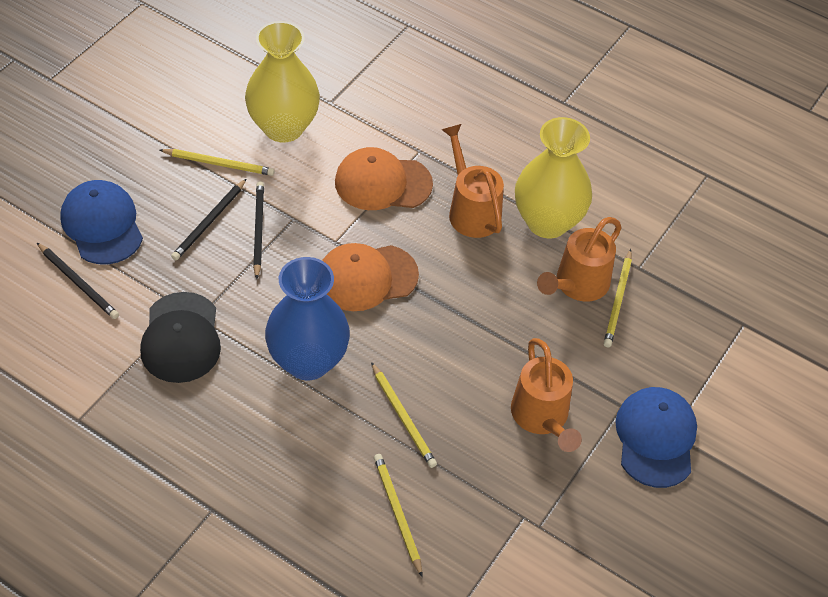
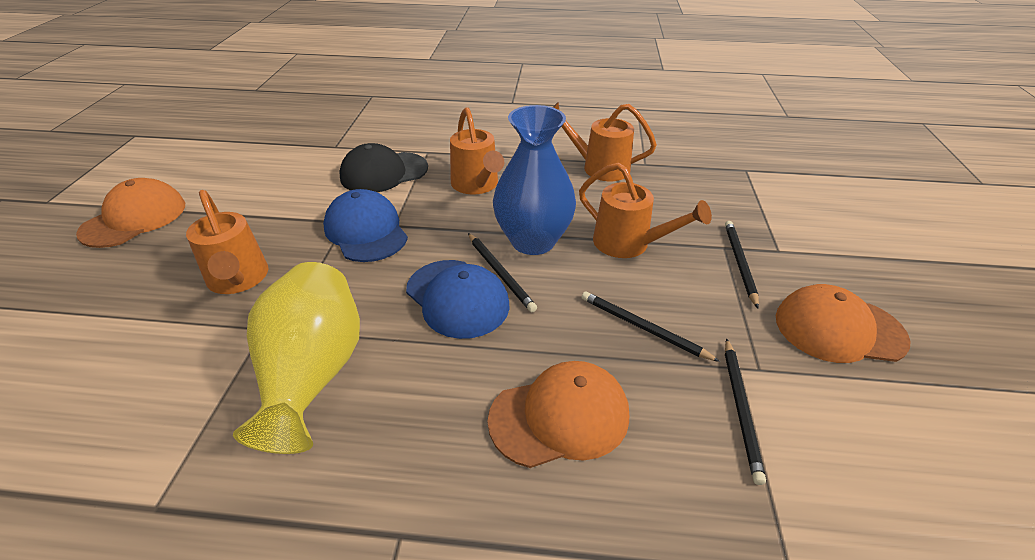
black pencil: [37,243,119,319] [171,179,246,261] [253,181,264,279] = 3 -> [468,233,537,312] [582,291,720,362] [725,221,759,308] [725,338,766,485] = 4
orange cap: [322,243,419,311] [335,147,433,210] = 2 -> [76,178,185,248] [488,361,629,468] [776,284,911,363] = 3
orange watering can: [441,124,504,238] [511,338,582,452] [537,217,622,302] = 3 -> [186,190,268,294] [450,107,504,194] [553,102,657,181] [579,163,712,258] = 4
yellow pencil: [160,149,275,176] [371,362,437,468] [374,454,423,577] [604,249,632,348] = 4 -> none = 0
yellow vase: [245,21,320,143] [515,117,592,238] = 2 -> [233,262,360,454] = 1

